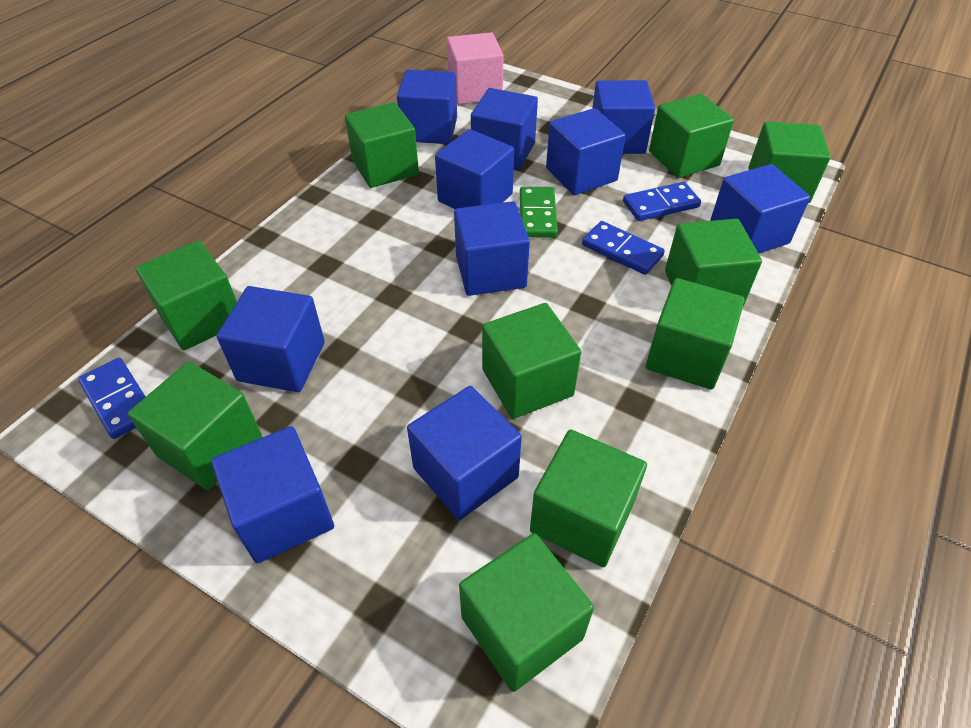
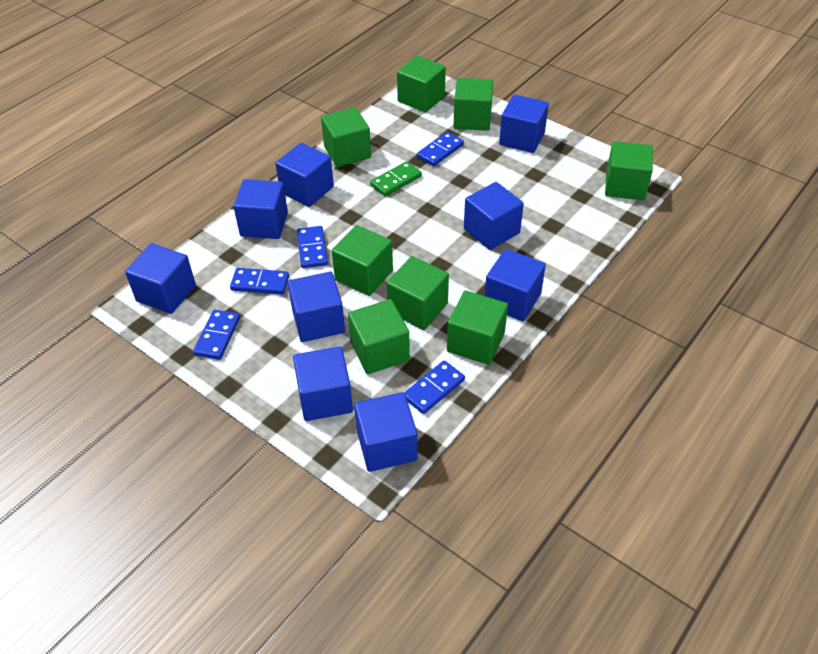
blue cube: [211,426,334,563] [216,286,325,392] [397,69,457,144] [407,386,522,520] [435,129,514,209] [454,201,530,296] [471,88,538,170] [546,108,626,195] [592,80,655,154] [710,164,810,254] = 10 -> [125,243,196,314] [234,179,288,239] [275,143,334,207] [288,272,345,342] [293,346,353,421] [354,392,417,472] [464,182,524,250] [485,249,546,321] [499,94,549,153] = 9
blue domino: [78,358,146,439] [582,221,665,275] [623,182,701,221] = 3 -> [193,310,240,360] [230,268,289,294] [297,226,328,268] [404,360,465,414] [417,132,464,166] = 5
green cube: [128,362,262,490] [135,241,237,350] [345,102,419,188] [459,533,594,692] [482,303,581,419] [530,430,647,567] [646,278,745,390] [649,94,734,178] [665,219,762,306] [748,122,831,203] = 10 -> [321,107,371,167] [332,225,393,296] [348,299,410,374] [386,256,449,330] [397,56,446,112] [447,290,508,365] [453,78,493,131] [605,141,653,200] = 8
pink cube: [447,32,504,104] = 1 -> none = 0

